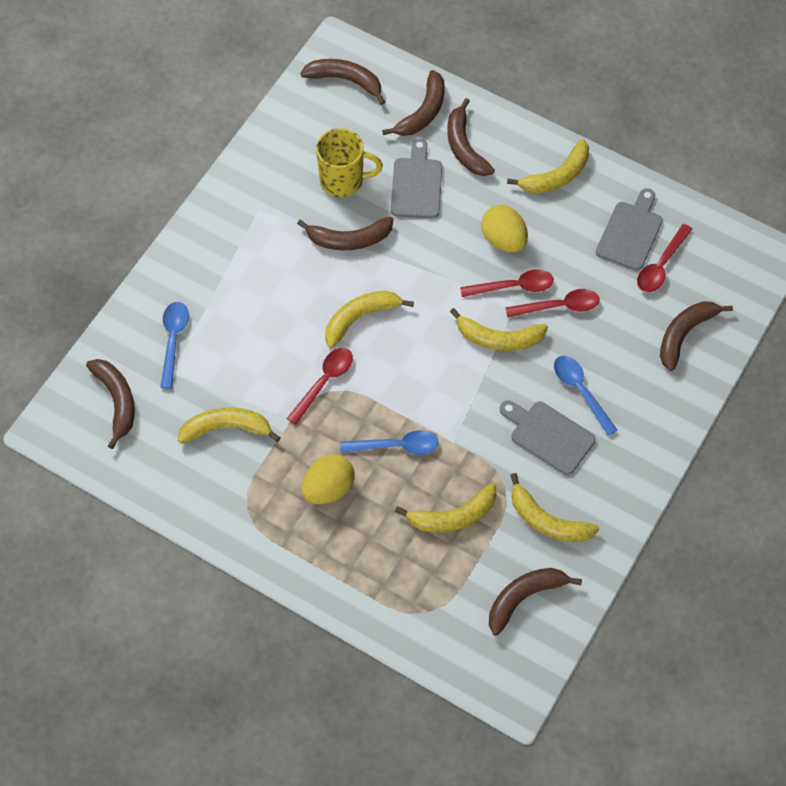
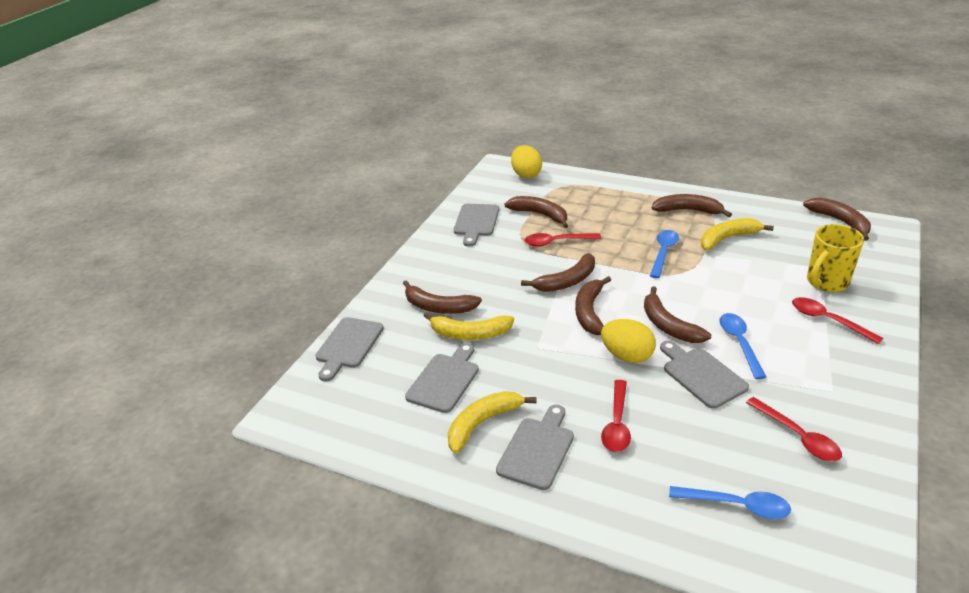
grey cutting board: [391,138,442,219] [500,401,596,475] [596,188,663,271] = 3 -> [316,317,384,382] [405,343,479,413] [454,204,499,247] [496,405,574,490] [660,341,749,409] = 5
yellow banana: [178,407,280,444] [325,291,414,348] [395,483,497,533] [450,308,548,351] [507,139,589,194] [510,473,599,542] = 6 -> [424,312,514,340] [448,391,536,454] [701,218,774,251] = 3

